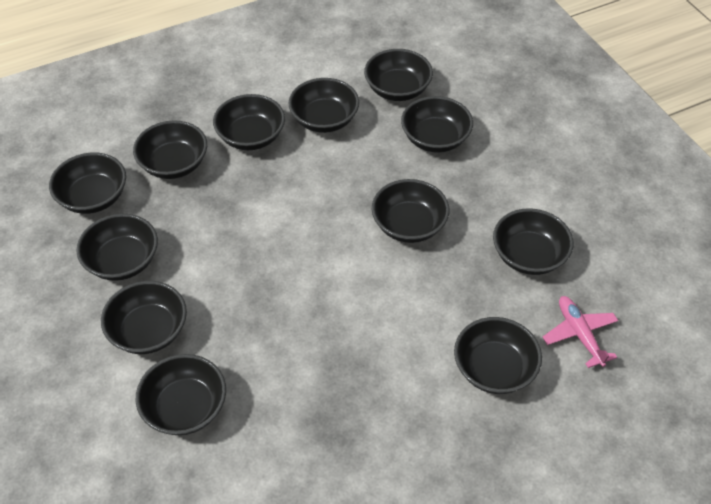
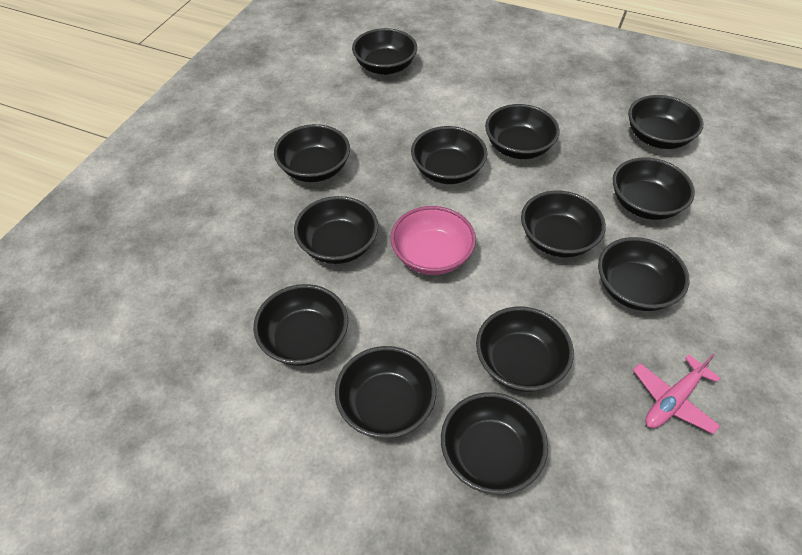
black bowl: [49,153,126,214] [76,214,158,281] [101,281,187,354] [133,120,207,179] [136,354,226,435] [213,94,285,150] [288,78,359,133] [364,49,433,101] [372,179,449,243] [401,96,473,153] [454,317,542,394] [493,208,574,275] = 12 -> [253,284,348,366] [274,124,350,182] [294,196,378,264] [335,346,436,439] [352,28,417,75] [411,126,487,184] [441,392,548,495] [476,307,574,392] [485,104,560,159] [521,191,606,257] [598,237,689,311] [613,158,695,220] [628,95,703,149] = 13
pink bowl: none = 0 -> [391,206,476,275] = 1

